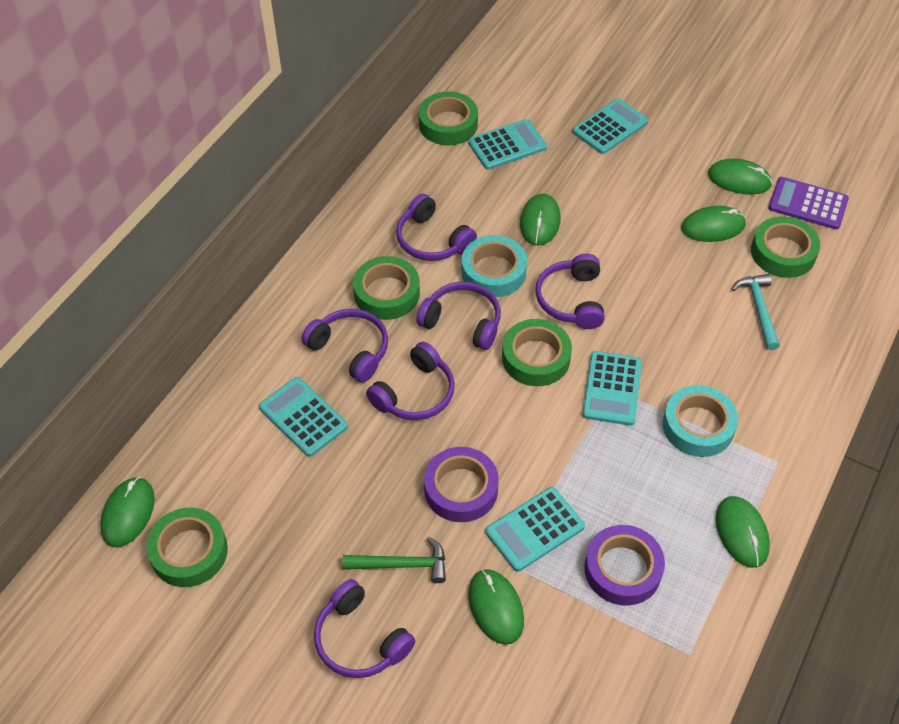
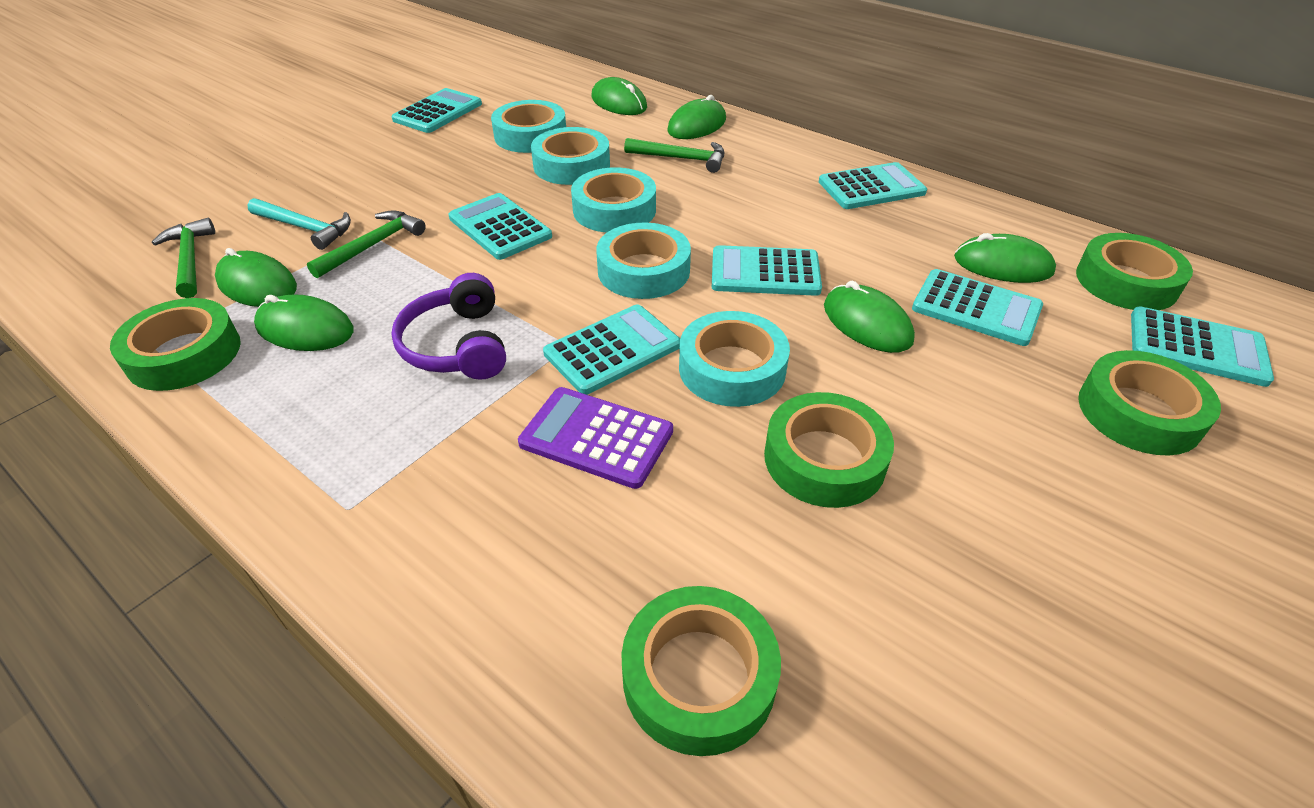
green hammer: [343,537,446,583] = 1 -> [152,218,215,298] [307,210,426,278] [624,138,724,173] = 3
purple headphones: [301,309,388,383] [314,579,415,678] [366,342,455,420] [396,194,477,261] [416,282,501,350] [535,254,605,329] = 6 -> [391,273,506,380] = 1
purple tape: [424,447,499,522] [584,525,665,606] = 2 -> none = 0
turquoise calculator: [259,377,348,457] [468,119,547,170] [486,487,585,572] [572,99,648,154] [582,351,642,426] = 5 -> [392,88,482,133] [448,193,552,260] [543,304,680,395] [712,245,822,296] [819,162,927,209] [912,269,1043,346] [1131,306,1274,387] = 7
turquoise tape: [461,235,527,297] [663,385,738,457] = 2 -> [491,100,566,153] [531,127,610,185] [571,167,656,233] [596,222,691,299] [679,311,790,407] = 5

